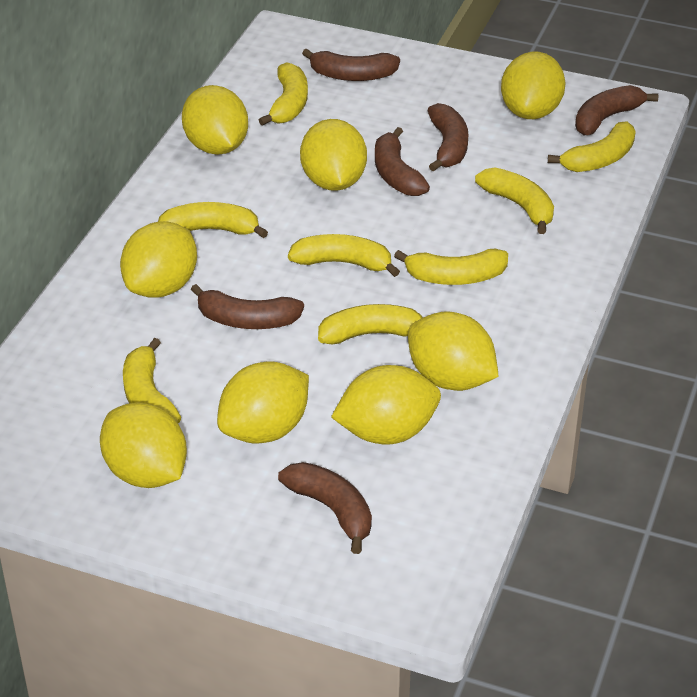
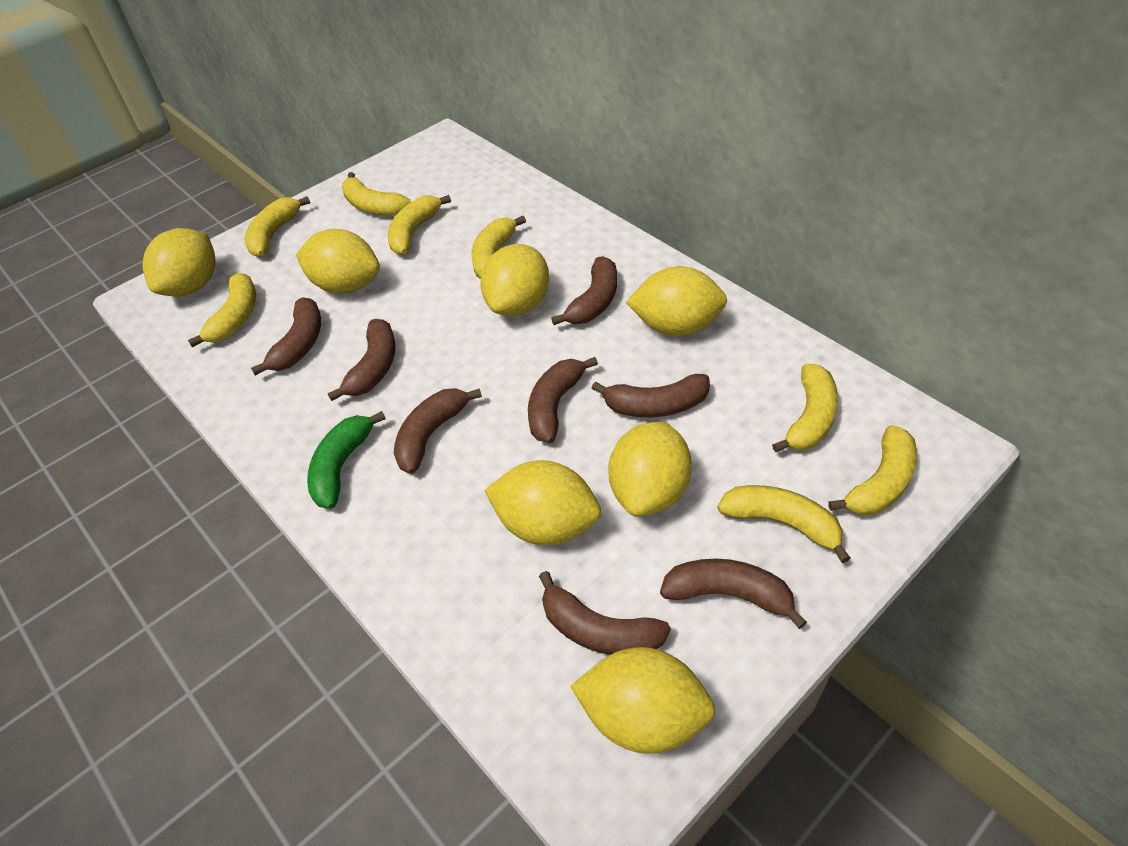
brown banana: [191,284,304,329] [278,462,372,554] [302,48,400,81] [375,127,430,196] [427,103,468,172] [575,85,658,135] = 6 -> [251,297,321,376] [328,319,396,401] [394,388,482,474] [528,357,598,443] [539,571,671,655] [551,256,617,325] [592,374,710,417] [660,559,807,629] = 8
green banana: none = 0 -> [307,411,386,509] = 1
yellow lemon: [100,402,187,488] [120,221,197,298] [182,85,248,155] [217,361,309,444] [300,119,367,191] [331,365,441,444] [408,311,499,391] [501,52,565,119] = 8 -> [143,228,216,297] [296,229,380,294] [481,244,549,316] [484,460,601,545] [570,647,716,754] [608,422,692,517] [626,266,727,336] = 7

